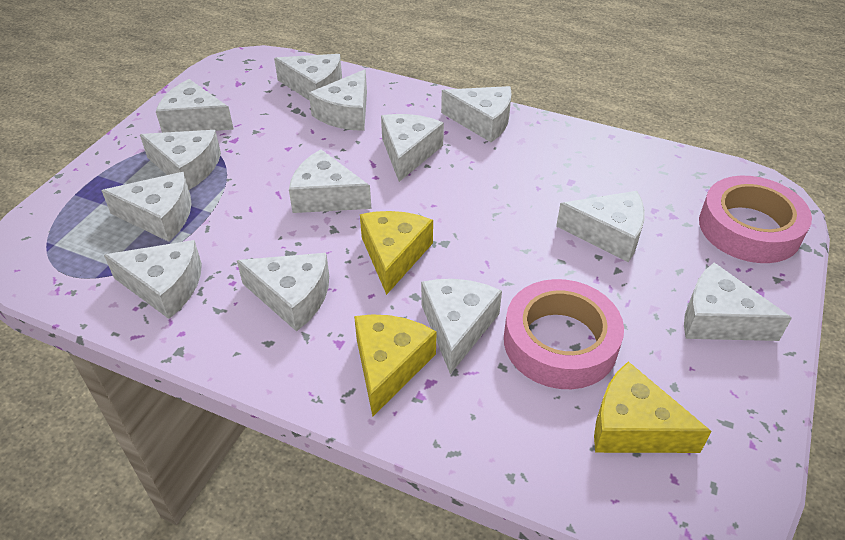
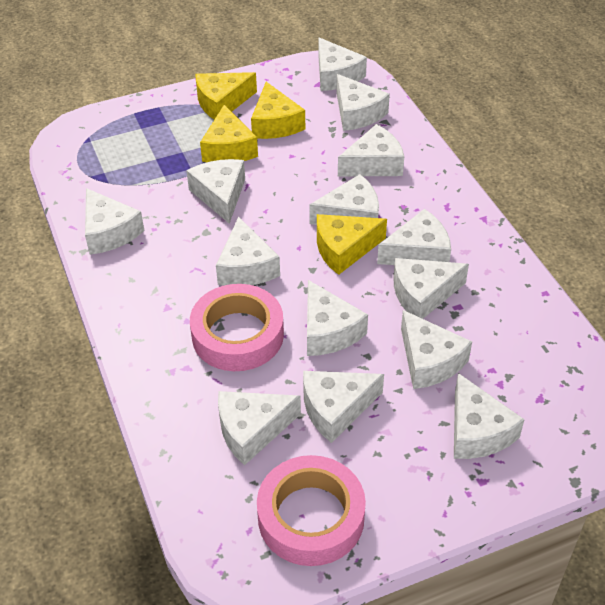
white cheese: [101,172,191,242] [104,240,202,319] [140,130,221,190] [156,79,234,133] [237,253,329,332] [274,54,342,101] [289,149,371,213] [309,69,367,131] [381,114,444,182] [421,279,502,374] [441,86,512,142] [556,191,645,262] [684,263,792,341] = 13 -> [85,188,144,255] [186,159,245,224] [216,217,280,286] [218,391,301,466] [303,371,384,443] [307,280,368,356] [309,174,379,225] [318,37,367,91] [337,74,390,131] [338,124,404,177] [377,209,451,265] [393,258,469,319] [401,310,472,389] [454,373,525,459] = 14
yellow cheese: [354,314,437,416] [360,211,433,295] [594,362,712,453] = 3 -> [195,72,257,119] [200,105,258,162] [251,82,305,139] [317,214,387,275] = 4

